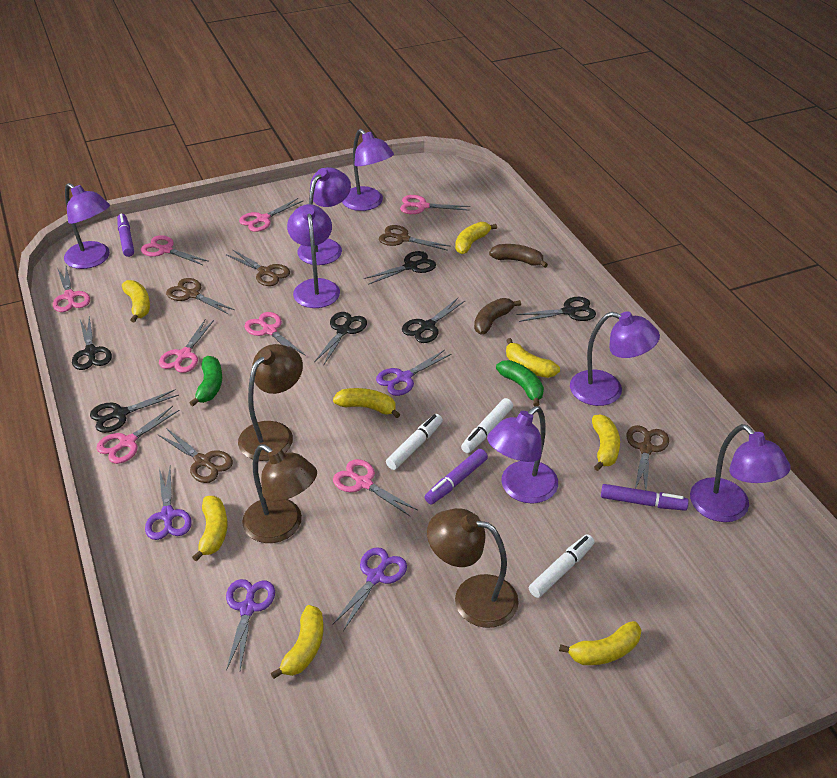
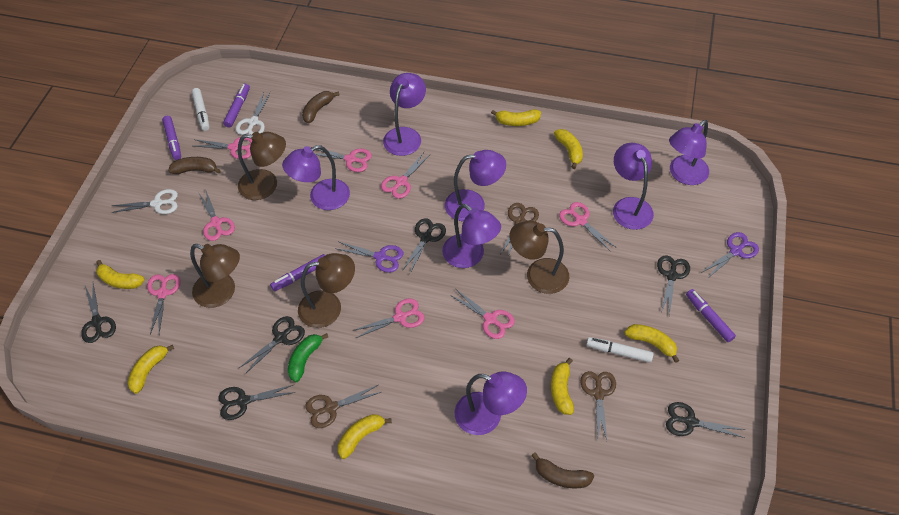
brown banana: [474,298,521,334] [489,244,548,268] = 2 -> [168,157,221,174] [302,91,339,123] [531,452,594,488] = 3
brown lamp: [238,344,303,461] [242,444,317,543] [427,508,519,628] = 3 -> [190,244,240,308] [238,132,286,200] [298,253,355,328] [510,221,569,294] = 4
brown scissors: [157,428,233,483] [166,278,235,315] [226,249,290,286] [379,225,451,251] [626,425,669,491] = 5 -> [305,385,381,428] [500,203,539,256] [580,371,616,440] = 3
green banana: [189,356,222,406] [496,360,544,406] = 2 -> [288,333,328,382] = 1
purple marker: [117,213,134,257] [425,449,488,505] [601,484,689,511] = 3 -> [162,116,181,160] [223,83,250,128] [270,254,325,291] [686,289,736,342] = 4
purple scissors: [145,467,192,540] [226,579,275,671] [332,547,407,631] [376,350,451,396] = 4 -> [337,242,404,273] [701,232,759,279] = 2
white marker: [386,414,443,470] [461,398,513,453] [529,534,595,598] = 3 -> [192,88,210,131] [586,337,654,363] = 2
white scissors: none = 0 -> [111,189,178,214] [235,92,271,135] = 2
yellow banana: [122,280,150,323] [192,496,228,561] [271,605,324,679] [333,388,400,418] [455,222,497,254] [506,338,560,378] [559,621,641,665] [592,414,620,471] = 8 -> [96,260,145,289] [128,345,174,394] [338,414,392,459] [491,109,541,126] [551,358,574,415] [554,129,583,169] [625,324,679,363] = 7

